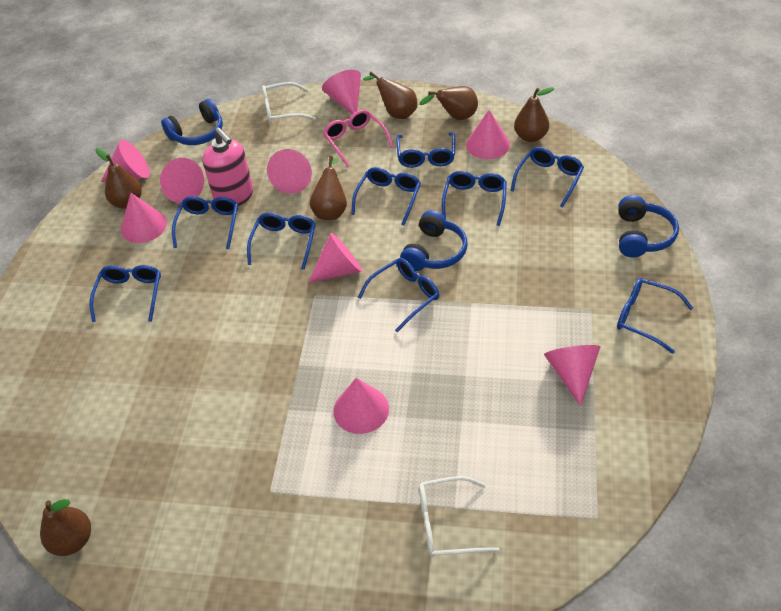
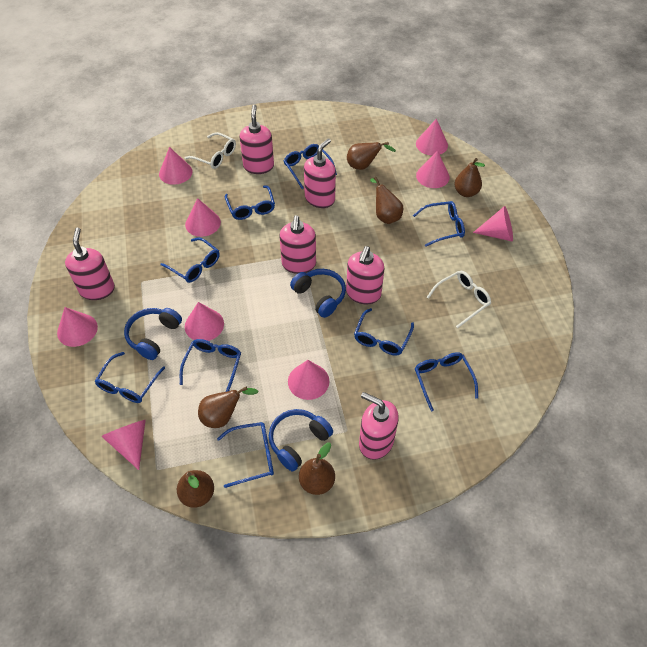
pink glasses: [323,110,393,167] = 1 -> none = 0
pink soap dispenser: [202,127,253,206] = 1 -> [65,228,115,300] [239,105,274,174] [279,215,316,274] [304,139,336,208] [346,246,385,304] [359,392,399,460] = 6

